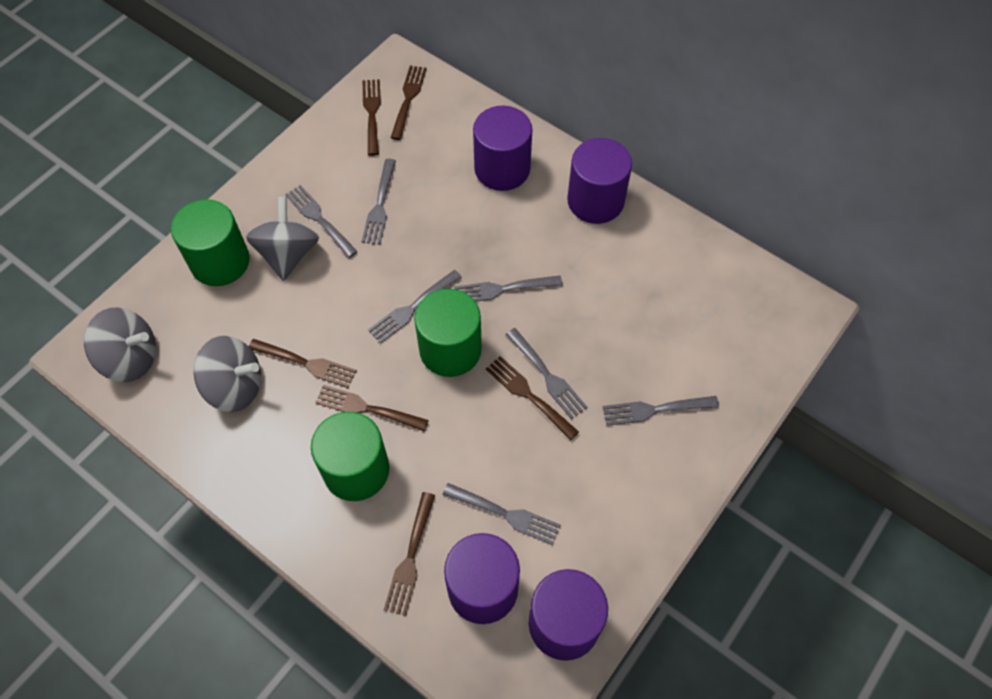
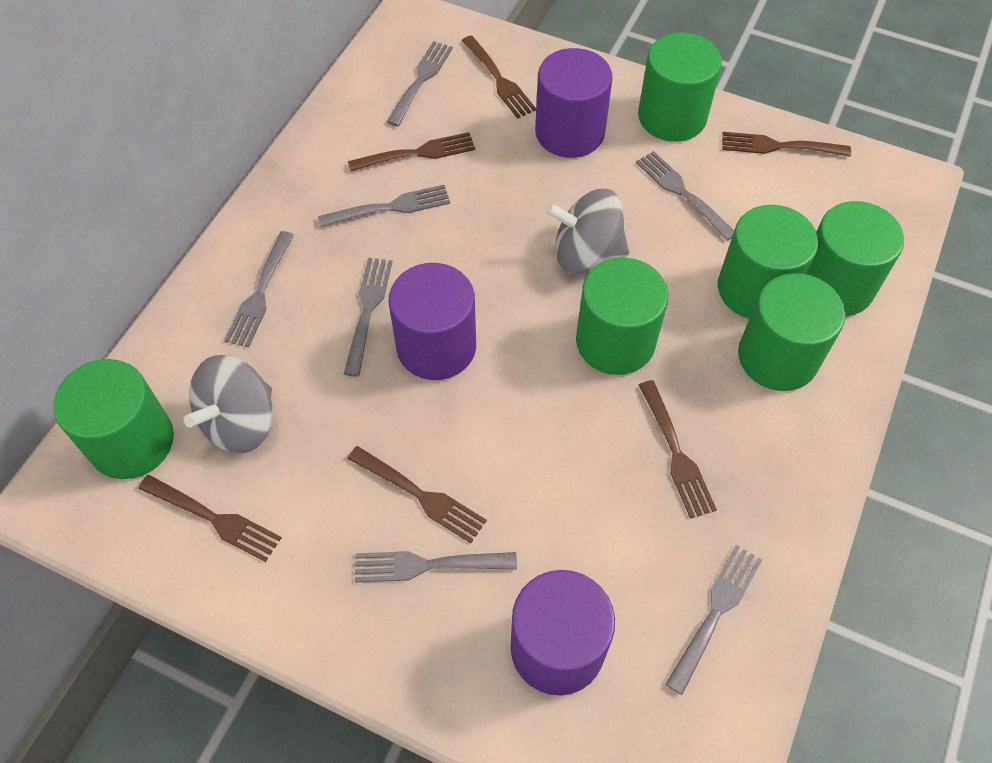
green cylinder: [171,199,250,286] [311,412,389,501] [414,289,482,377] = 3 -> [53,359,174,479] [576,258,668,375] [638,33,722,142] [718,205,818,319] [738,273,845,391] [807,201,904,317] = 6
grey spinning top: [84,307,156,382] [194,336,261,412] [246,197,319,281] = 3 -> [184,355,273,453] [545,189,629,274] = 2
purple cylinder: [444,533,520,624] [473,106,532,191] [529,569,608,661] [567,138,632,224] = 4 -> [389,263,476,380] [510,570,615,696] [535,48,613,158] = 3

